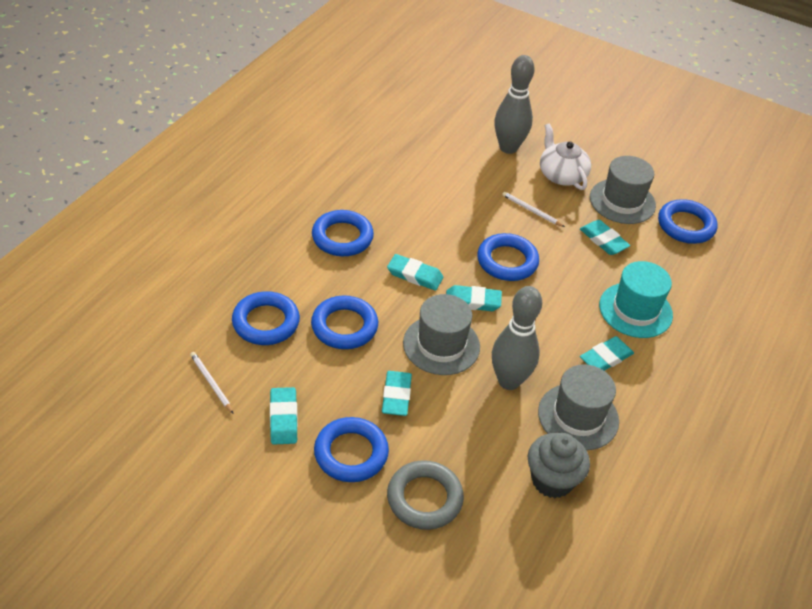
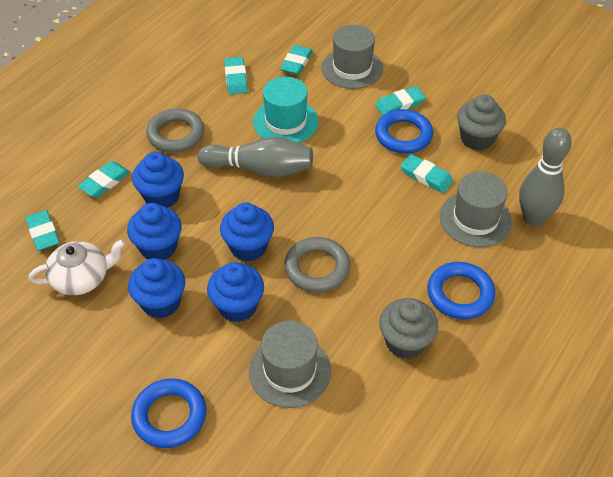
blue cupcake: none = 0 -> [127,203,182,260] [128,258,185,318] [132,152,184,208] [207,262,264,322] [220,203,274,262] = 5
blue ring: [232,291,300,345] [311,295,378,349] [312,210,374,256] [314,417,389,482] [477,233,539,281] [658,199,718,244] = 6 -> [131,379,206,448] [375,109,433,153] [427,262,495,319] = 3
grey cupcake: [528,433,590,498] = 1 -> [379,298,438,359] [457,94,506,150] = 2
grey ring: [387,460,464,530] = 1 -> [146,108,204,152] [284,237,350,292] = 2
white pencil: [190,352,233,413] [502,192,565,227] = 2 -> none = 0

